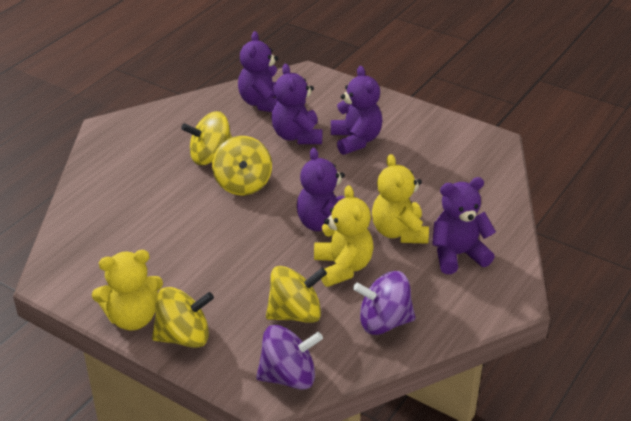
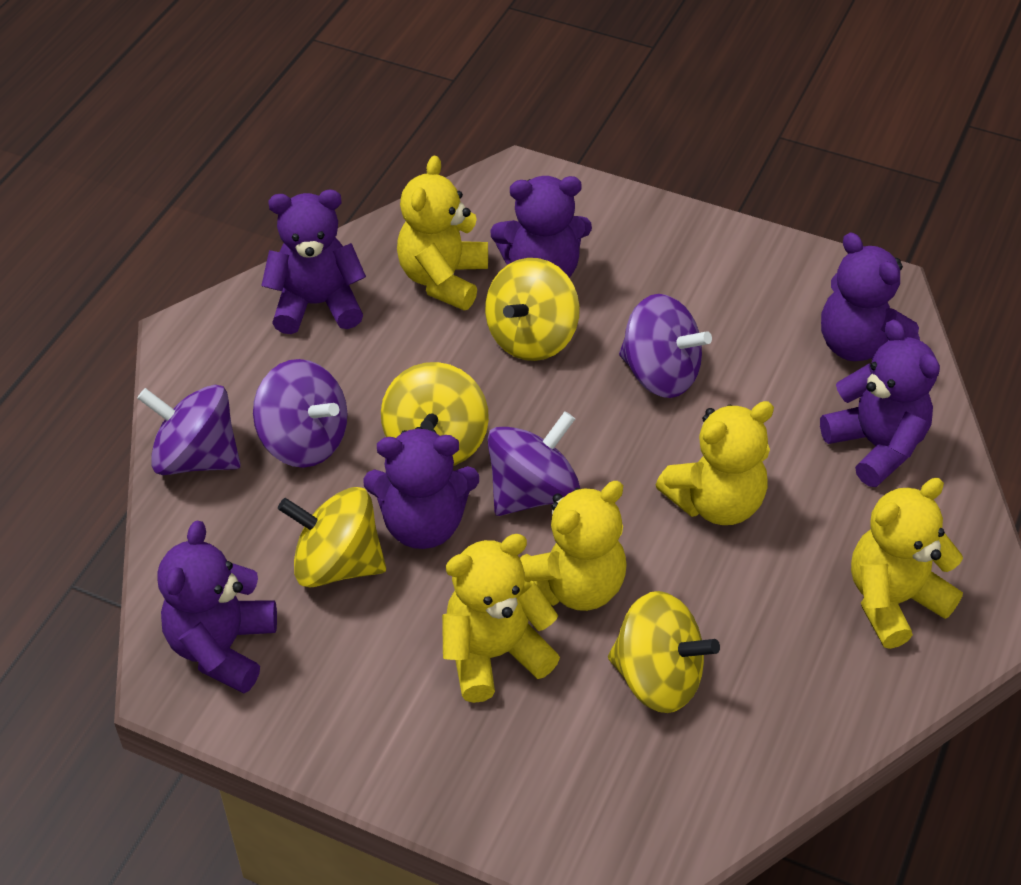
purple spinning top: [256,325,323,390] [353,271,416,335] = 2 -> [137,385,240,475] [253,359,347,468] [487,411,580,516] [619,294,712,398] = 4
purple teddy bear: [238,31,278,112] [271,64,322,144] [297,148,345,236] [331,66,382,155] [432,177,496,274] = 5 -> [157,520,277,693] [261,190,366,334] [364,427,479,549] [490,176,592,278] [820,320,940,487] [821,232,920,361] = 6
yellow teddy bear: [92,250,163,331] [314,185,374,287] [372,154,429,244] = 3 -> [397,156,488,310] [442,534,560,703] [520,481,627,611] [656,401,774,525] [851,478,963,649] = 5

